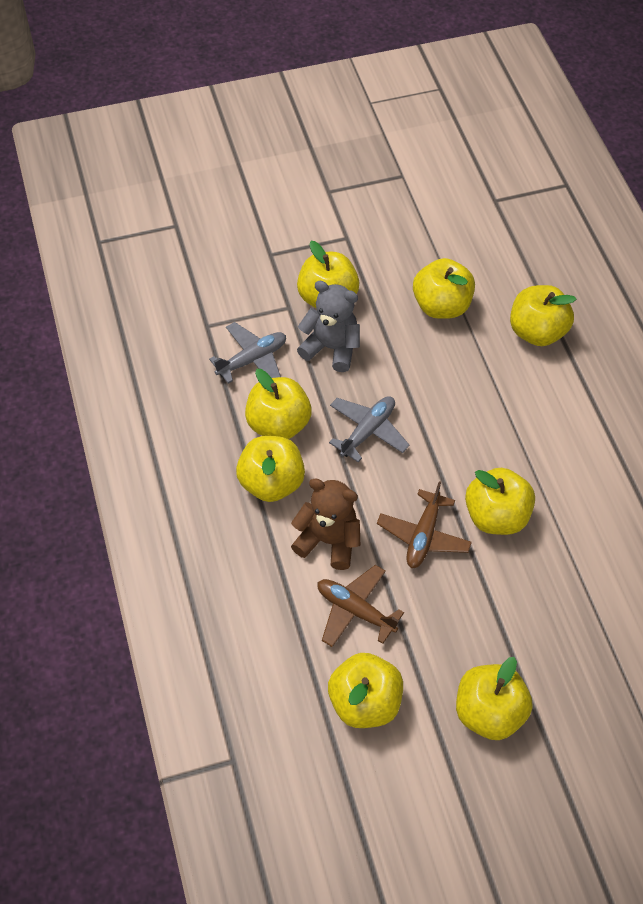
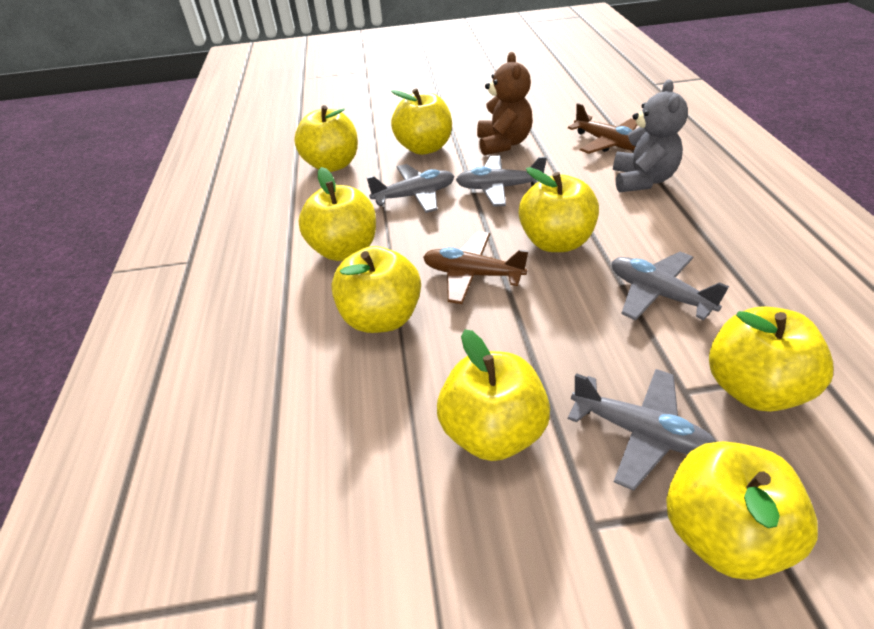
grey plane: [209,322,286,384] [329,396,410,462] = 2 -> [367,164,454,213] [456,156,547,207] [568,369,716,491] [612,251,729,321] = 4

